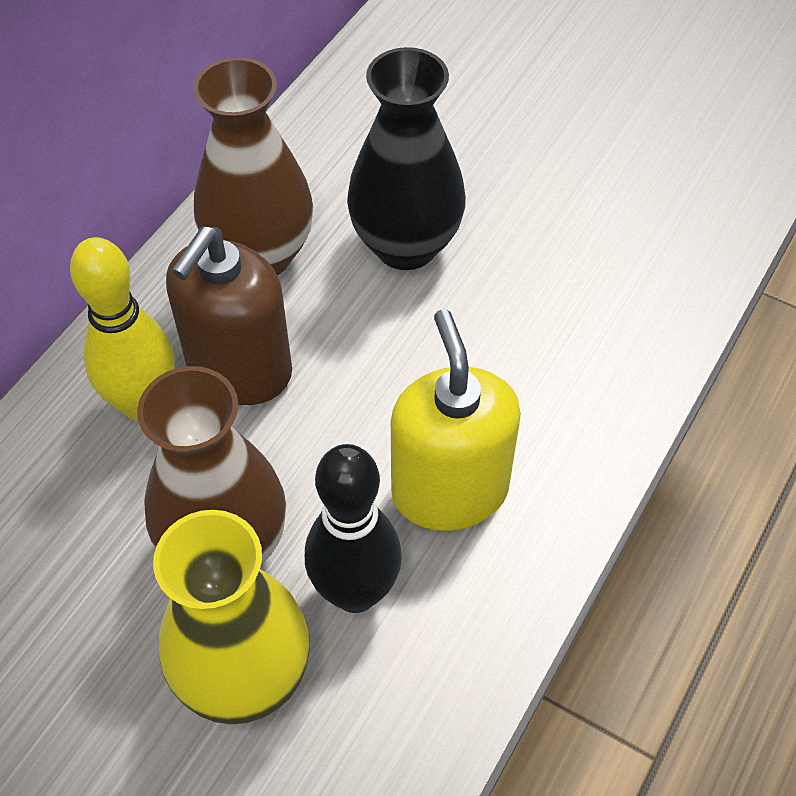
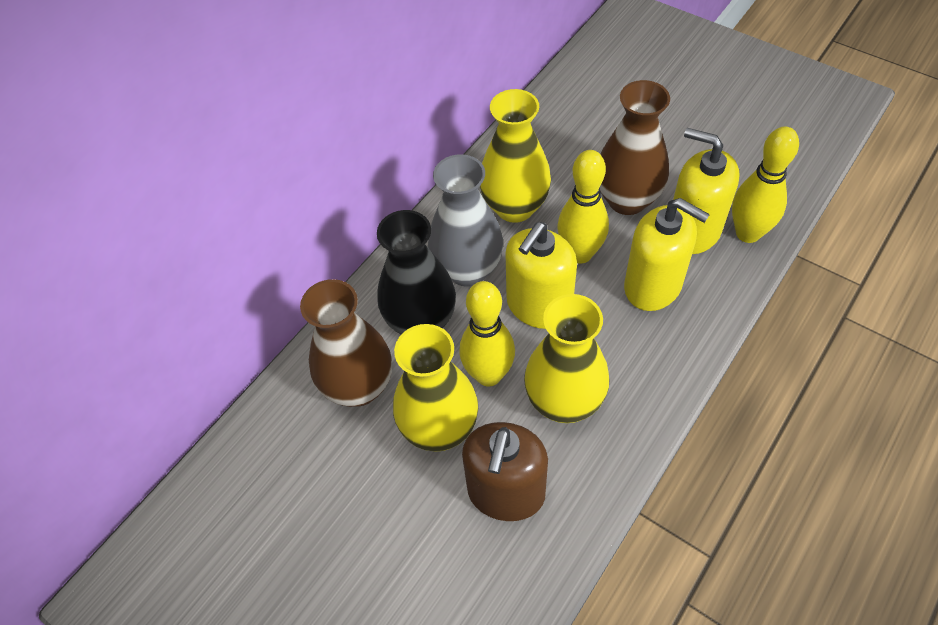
black bowling pin: [305,444,402,613] = 1 -> none = 0
grey vase: none = 0 -> [428,154,503,287] = 1
yellow bowling pin: [70,237,175,422] = 1 -> [459,281,515,386] [558,150,609,264] [732,126,799,243] = 3
yellow soap dispenser: [391,309,521,531] = 1 -> [505,222,577,329] [624,198,710,311] [673,128,740,254] = 3
yellow vase: [153,510,310,724] = 1 -> [393,324,478,452] [480,89,551,223] [524,294,609,423] = 3

